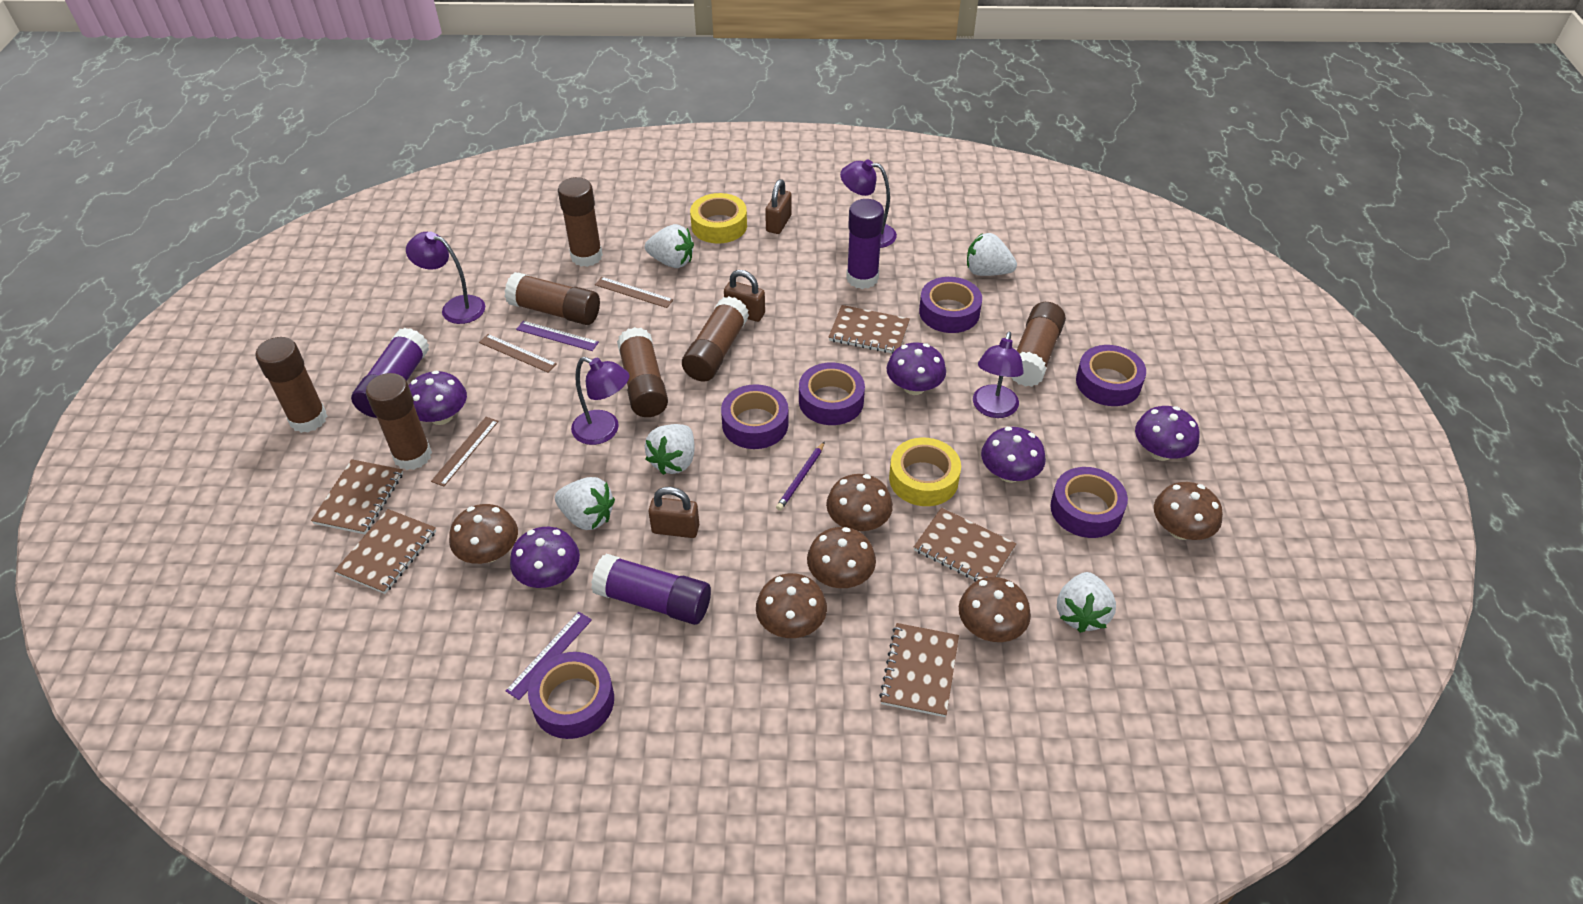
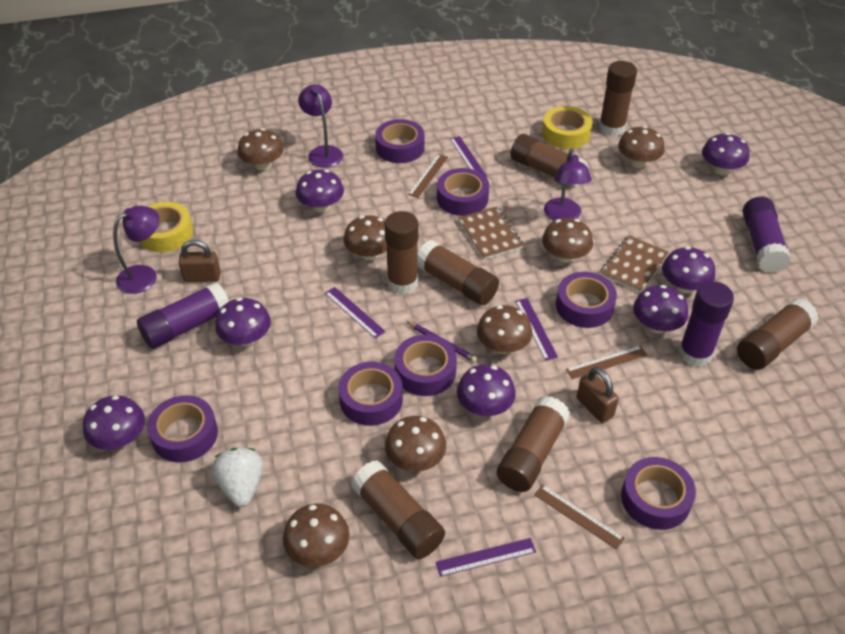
brown mushroom: [449,504,518,564] [756,573,827,638] [807,527,876,588] [826,474,893,531] [959,577,1031,642] [1154,482,1223,540] = 6 -> [237,128,284,170] [283,504,350,567] [343,215,387,260] [385,416,446,472] [477,305,532,354] [542,218,593,263] [618,126,665,168] = 7
brown notebook: [311,459,403,534] [335,509,436,594] [829,305,910,353] [879,623,959,717] [914,508,1016,582] = 5 -> [458,206,524,260] [600,235,669,293] = 2
brown padlock: [648,487,699,538] [724,270,765,322] [765,179,792,234] = 3 -> [178,240,221,282] [577,367,619,423] = 2
purple lamp: [406,232,485,324] [571,357,629,445] [840,159,897,248] [973,332,1024,418] = 4 -> [113,206,159,294] [298,84,343,168] [544,150,592,221] = 3
purple mushroom: [408,370,467,425] [510,527,580,588] [887,342,946,395] [981,427,1046,483] [1135,406,1200,461] = 5 -> [83,395,145,450] [215,298,271,346] [296,169,344,212] [457,364,516,416] [633,285,688,333] [662,246,715,293] [702,133,749,175] = 7
purple ruler: [506,612,592,700] [516,321,599,351] = 2 -> [325,287,386,339] [436,538,536,577] [450,136,487,177] [515,298,558,361] = 4
purple tape: [528,652,614,739] [721,384,788,449] [799,362,865,425] [919,277,982,333] [1050,467,1128,538] [1076,345,1146,406] = 6 -> [147,395,218,463] [339,362,403,426] [375,119,425,163] [394,334,457,396] [437,168,489,216] [556,272,617,328] [621,457,696,530] = 7
white strawberry: [555,477,615,530] [645,224,694,268] [645,424,695,475] [967,233,1017,276] [1057,572,1116,633] = 5 -> [212,448,263,507] = 1

